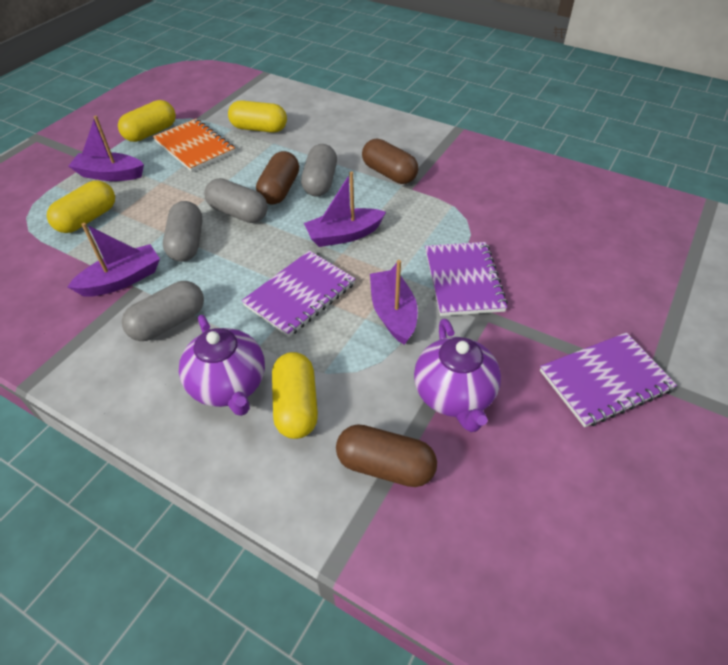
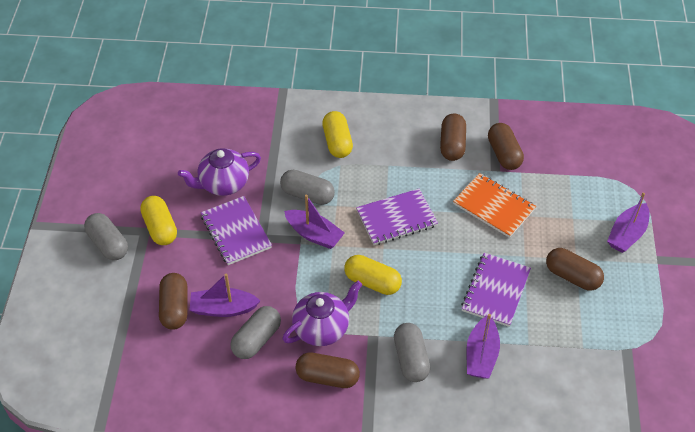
brown capsule: [256,151,299,205] [336,424,437,487] [362,139,418,184] = 3 -> [159,273,187,330] [295,352,360,388] [440,113,466,161] [488,123,524,170] [546,248,604,291] = 5
yellow capsule: [47,180,115,233] [118,100,176,142] [228,100,287,133] [272,352,318,439] = 4 -> [140,196,177,245] [322,111,353,158] [344,255,402,295] = 3

